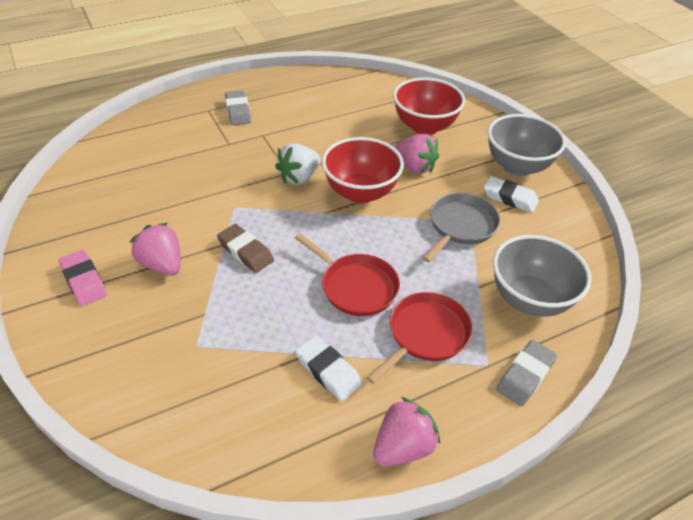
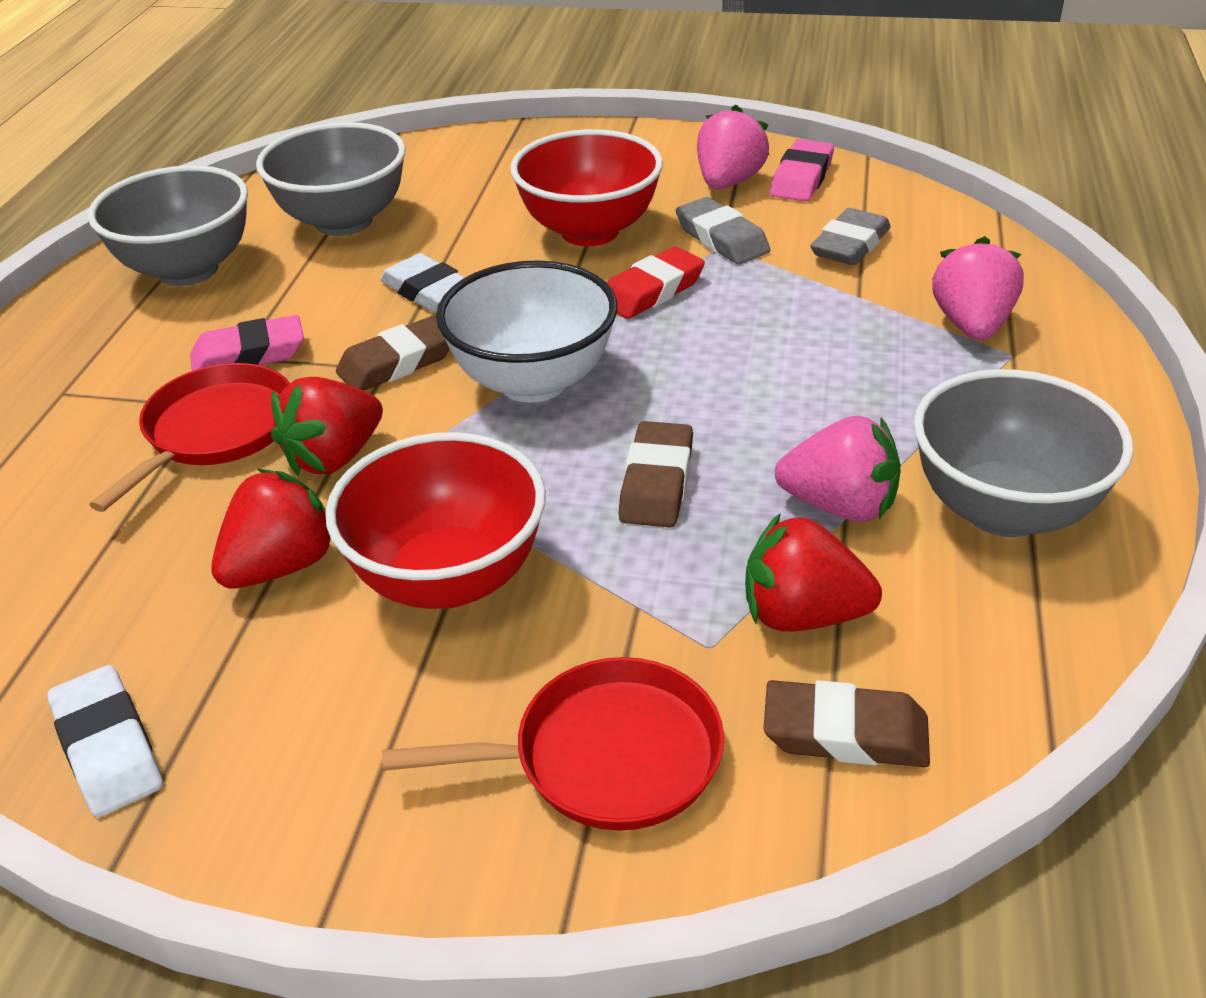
brown eraser: [217,224,274,273] = 1 -> [336,316,450,391] [619,421,693,528] [763,680,930,767] = 3
grey bowl: [488,114,566,176] [493,235,592,317] = 2 -> [88,165,248,286] [256,122,406,236] [913,369,1133,537] = 3
grey pan: [423,193,500,262] = 1 -> none = 0
pink eraser: [59,250,107,306] = 1 -> [190,315,304,371] [770,139,834,202] = 2
red eraser: none = 0 -> [607,247,705,319] = 1
red strawberry: none = 0 -> [211,469,331,588] [271,377,383,475] [745,513,882,632] = 3
white bowl: none = 0 -> [436,260,617,403] = 1
white strawberry: [275,144,320,185] = 1 -> none = 0

